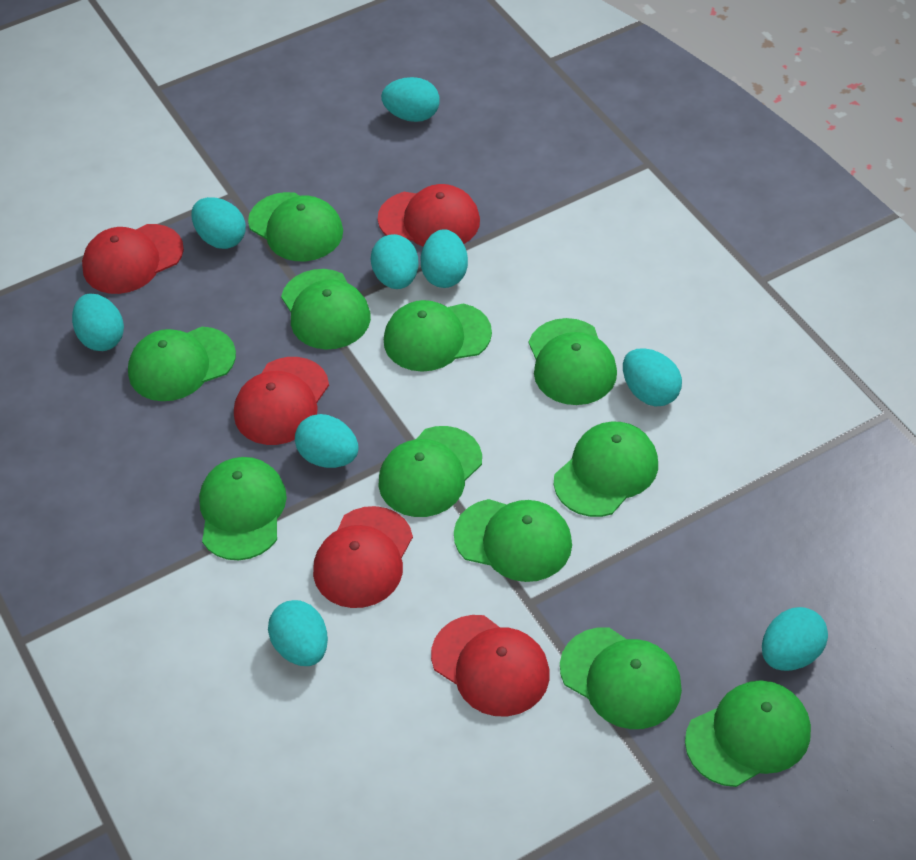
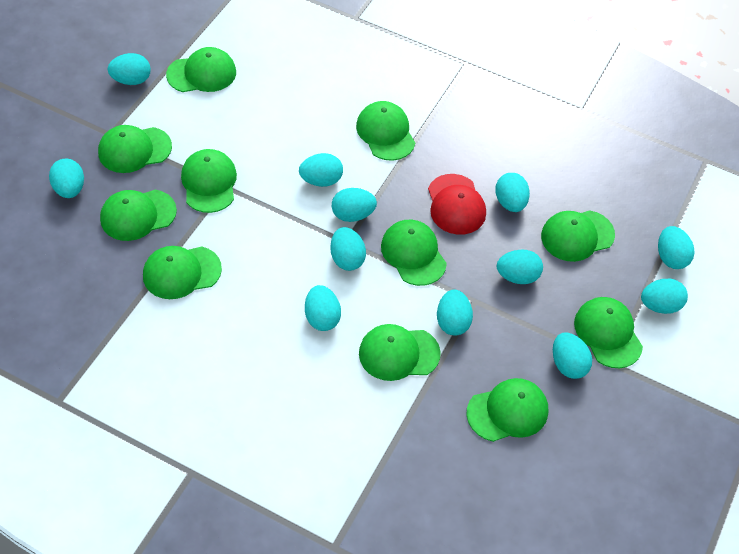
red cap: [82,224,184,294] [234,357,329,445] [313,506,413,608] [378,184,480,247] [431,615,550,716] = 5 -> [428,174,486,235] = 1
turquoise egg: [72,293,124,351] [191,197,246,249] [268,600,328,666] [295,414,359,468] [371,234,419,289] [381,77,440,122] [421,229,468,288] [623,348,682,406] [762,607,828,671] = 9 -> [49,158,84,198] [107,53,151,85] [299,153,343,187] [305,285,341,331] [330,227,366,271] [332,188,377,222] [437,289,473,336] [495,173,530,212] [497,250,543,284] [553,333,592,379] [641,279,688,314] [658,226,694,269] = 12

